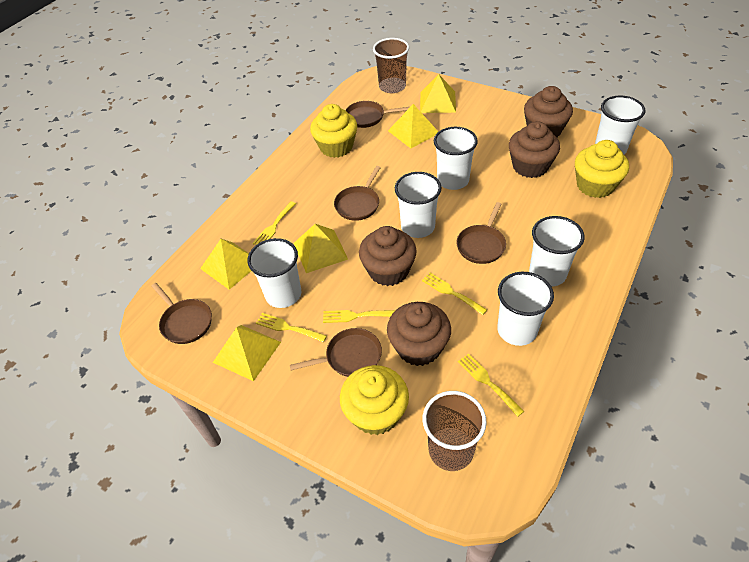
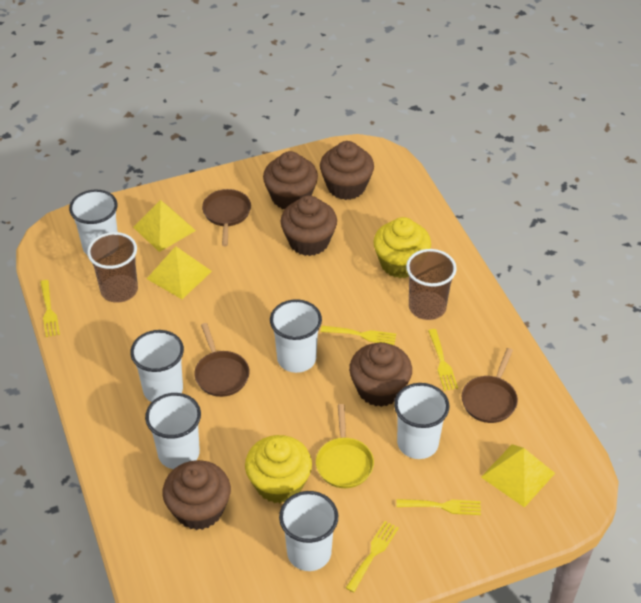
brown cupcake: [359,226,417,286] [387,302,451,366] [509,121,560,178] [524,86,573,137] = 4 -> [162,460,231,530] [263,151,318,209] [280,195,337,256] [320,141,374,200] [349,342,412,407] = 5
brown pan: [151,283,212,344] [290,328,382,377] [334,166,381,221] [345,101,410,128] [456,202,506,264] = 5 -> [194,323,250,397] [202,189,251,246] [462,348,518,423] = 3
yellow cupcake: [310,104,357,158] [340,365,409,435] [575,140,629,198] = 3 -> [245,435,312,504] [373,217,431,278] = 2
yellow pan: none = 0 -> [316,404,374,488] = 1
yellow pyramid: [200,239,251,290] [213,325,281,381] [294,224,348,273] [388,104,438,148] [420,74,456,113] = 5 -> [133,200,196,252] [147,246,212,299] [481,444,555,508] = 3

